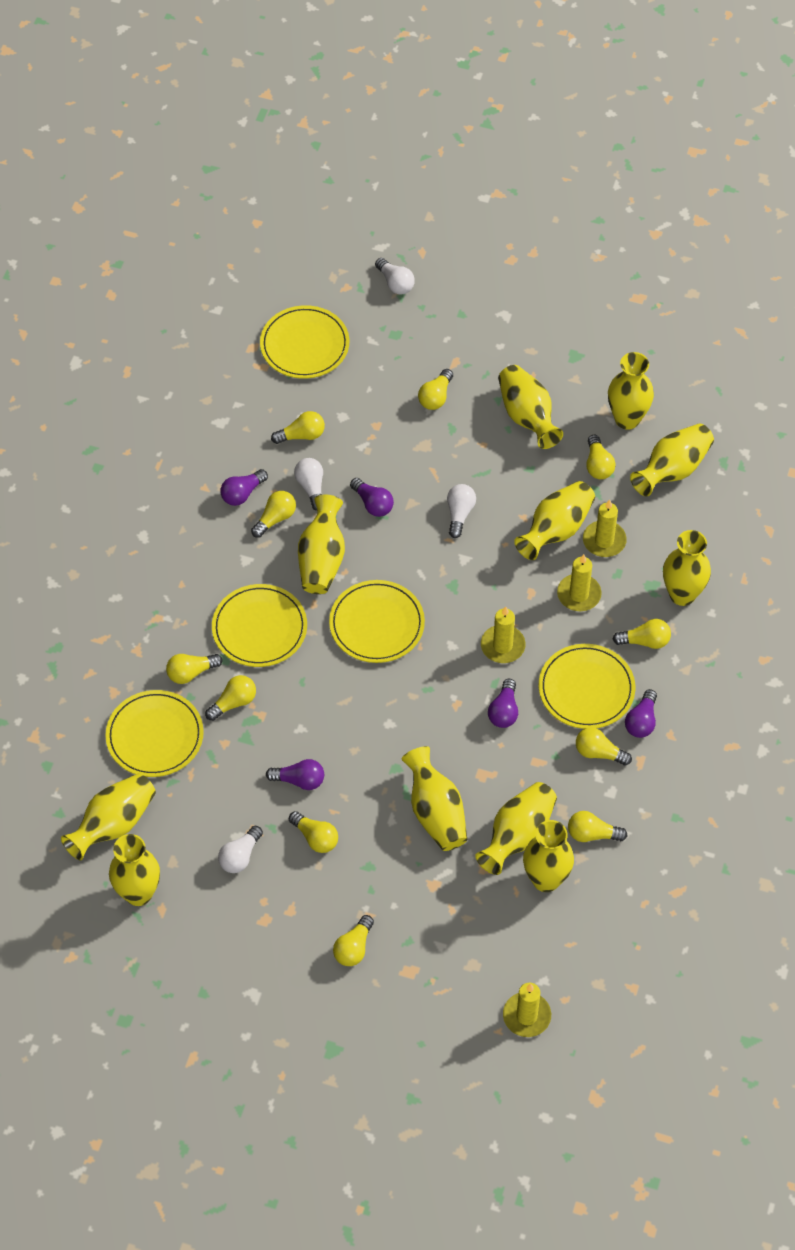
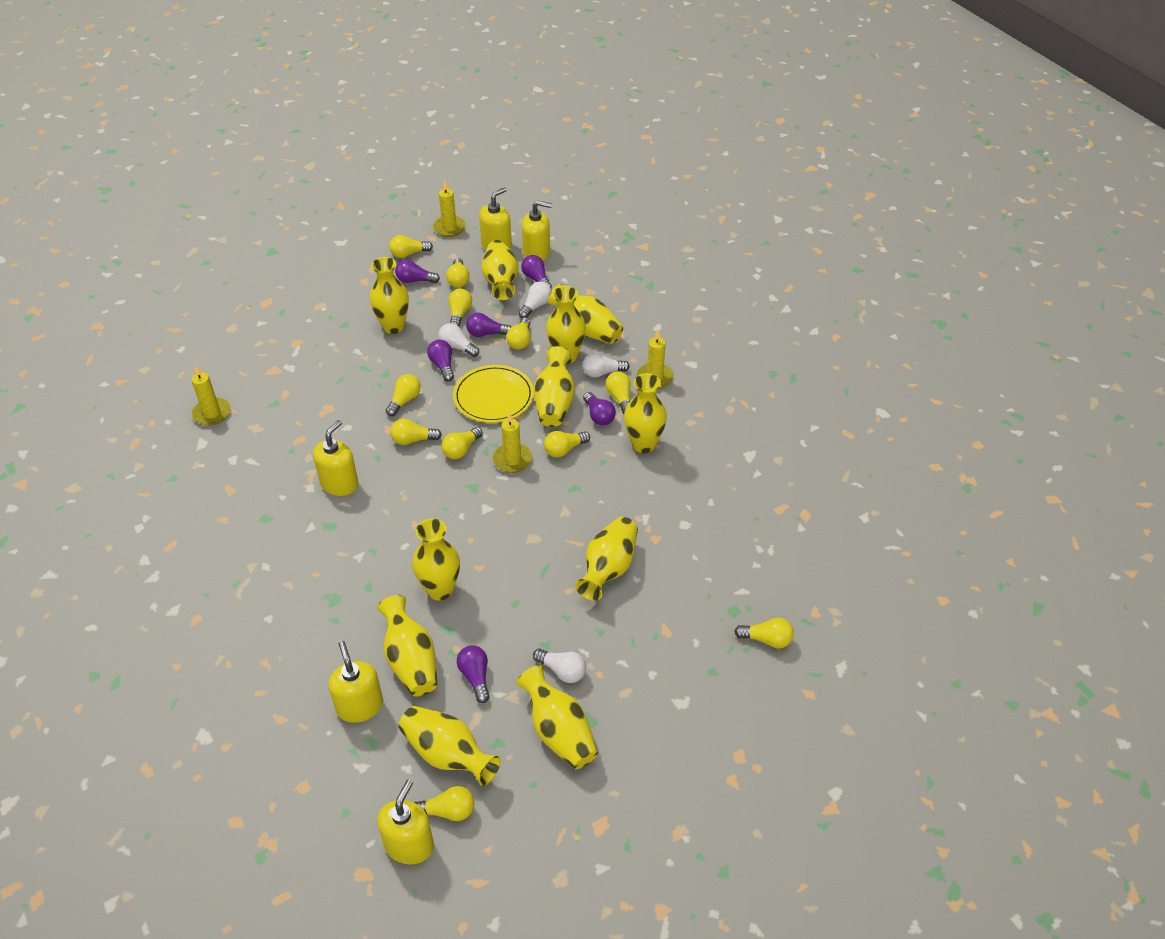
purple light bulb: [220,469,268,506] [266,759,324,790] [350,478,394,517] [488,679,518,728] [625,689,657,738] = 5 -> [395,260,440,283] [427,340,454,381] [457,645,490,703] [466,313,511,337] [521,255,552,288] [583,392,616,425] = 6
yellow plate: [105,690,204,777] [212,584,307,667] [260,305,349,379] [329,580,425,663] [539,644,635,729] = 5 -> [453,365,534,423] = 1
yellow soap dispenser: none = 0 -> [313,420,358,496] [328,641,383,723] [377,780,434,865] [479,187,512,250] [522,200,552,261] = 5

